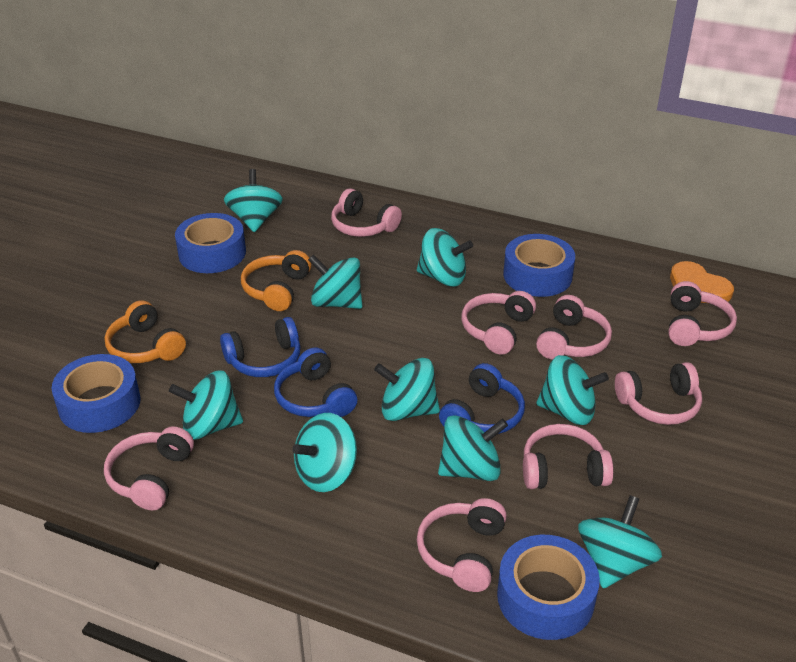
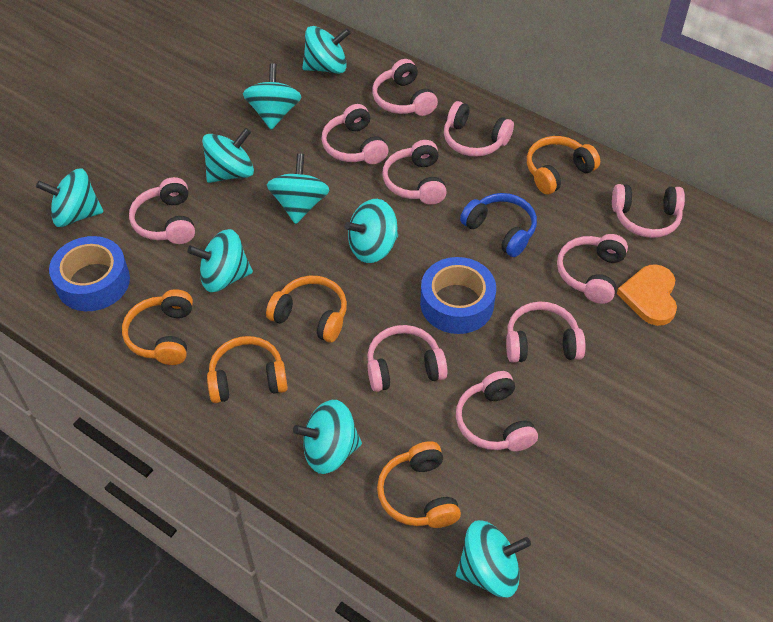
blue headphones: [220,317,301,377] [274,348,357,417] [439,363,525,434] = 3 -> [460,193,537,257] = 1
blue tape: [51,354,141,433] [175,213,246,273] [497,535,600,640] [503,234,575,297] = 4 -> [49,236,130,311] [420,257,496,334] = 2
orange headphones: [104,300,186,363] [241,250,312,311] = 2 -> [122,289,193,365] [207,336,288,403] [266,276,347,343] [377,441,461,528] [527,136,600,194] = 5
pink headphones: [104,426,194,510] [331,188,402,237] [417,498,507,592] [461,291,536,355] [523,424,614,489] [536,295,612,359] [615,362,702,425] [668,281,737,346] = 8 -> [129,177,195,244] [321,104,388,164] [367,325,448,392] [372,59,438,116] [383,140,447,205] [444,101,514,157] [456,371,538,452] [506,302,586,363] [557,234,628,304] [612,184,685,238] = 10

